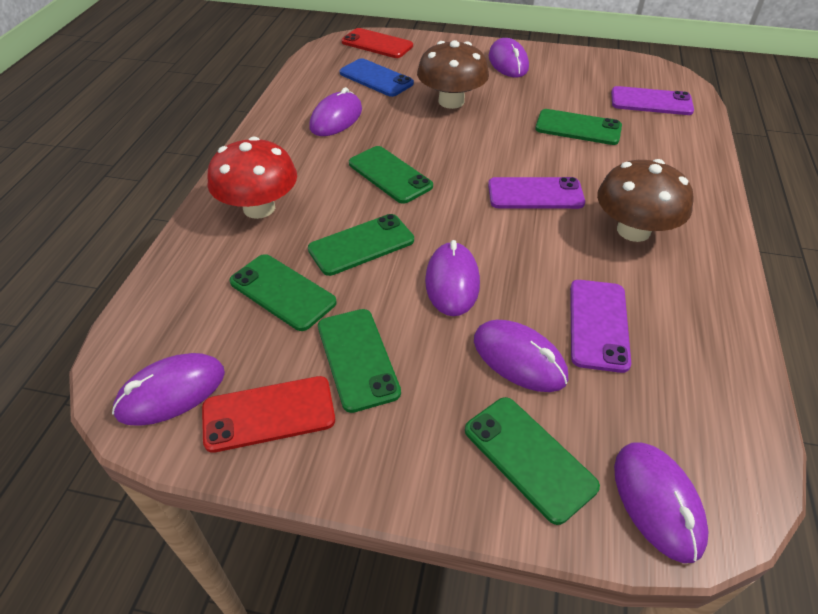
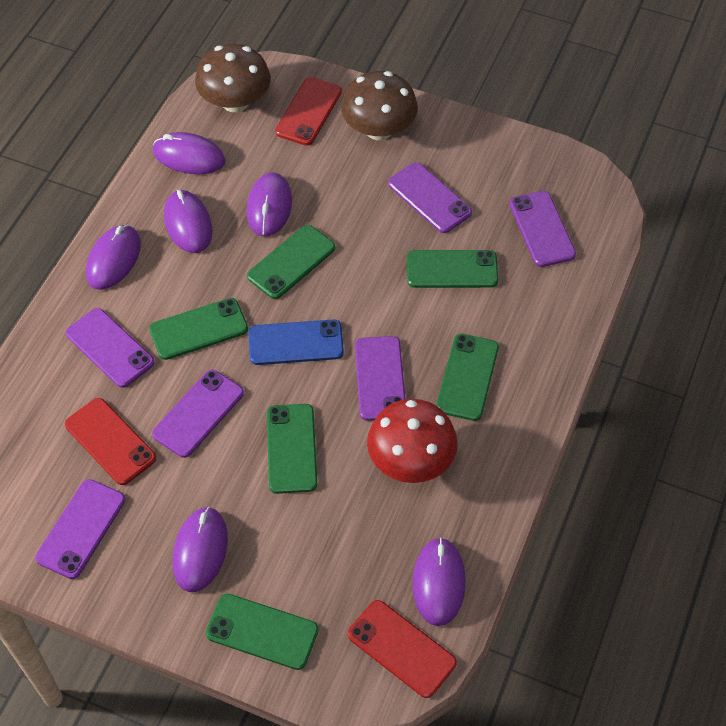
purple phone: [488,177,585,209] [570,280,631,373] [611,86,694,115] = 3 -> [35,479,125,579] [66,308,155,388] [152,370,244,458] [355,336,405,421] [388,162,472,233] [509,191,576,267] = 6
red phone: [202,376,335,453] [342,28,413,58] = 2 -> [65,398,156,485] [275,77,342,146] [348,600,457,698] = 3

